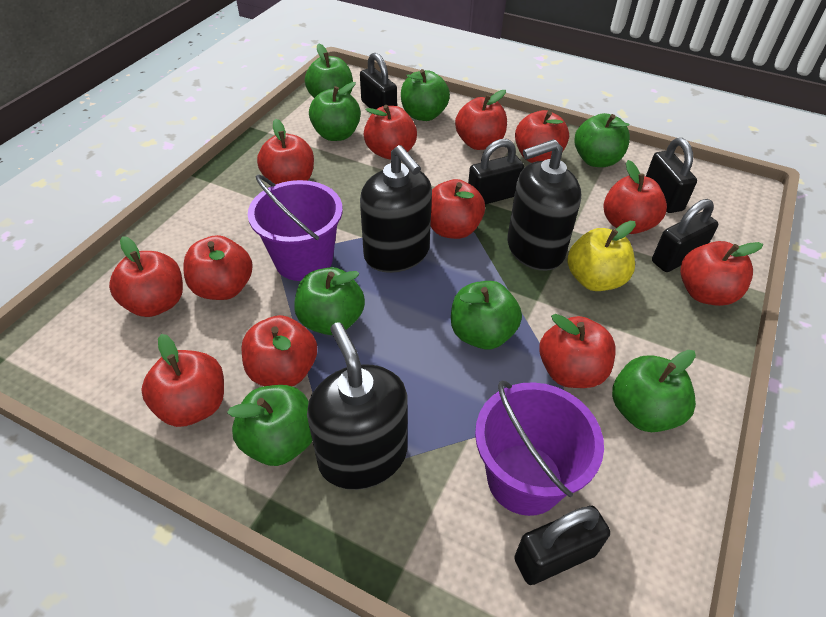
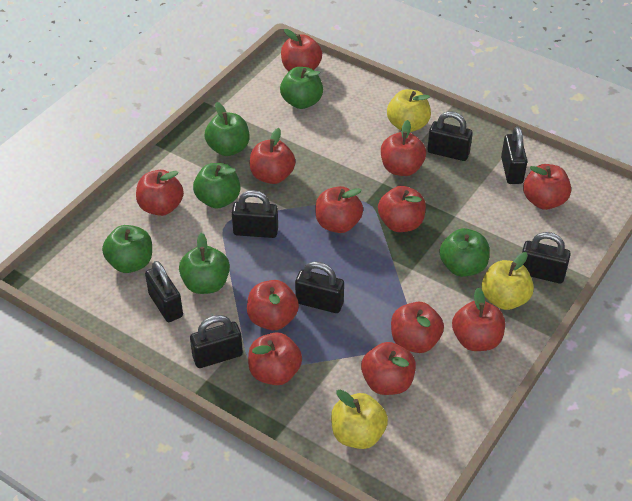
black padlock: [360,53,397,109] [468,139,524,205] [514,506,610,585] [646,138,697,213] [652,199,718,272] = 5 -> [145,261,183,322] [190,315,243,368] [232,190,278,238] [295,261,344,313] [427,111,473,161] [501,126,528,184] [522,232,571,283] = 7
black soap dispenser: [307,322,408,490] [360,145,432,273] [507,139,581,271] = 3 -> none = 0
green apple: [227,385,312,466] [295,267,365,335] [305,43,353,98] [309,82,361,141] [401,69,450,121] [451,281,522,349] [575,113,630,167] [612,350,696,432] = 8 -> [102,225,152,273] [179,233,230,294] [193,163,241,209] [204,102,249,156] [280,67,323,109] [439,228,489,277] = 6
purple bucket: [248,174,343,281] [475,381,604,516] = 2 -> none = 0
yellow apple: [567,221,636,291] = 1 -> [331,389,388,449] [387,89,431,132] [482,252,534,310] = 3

